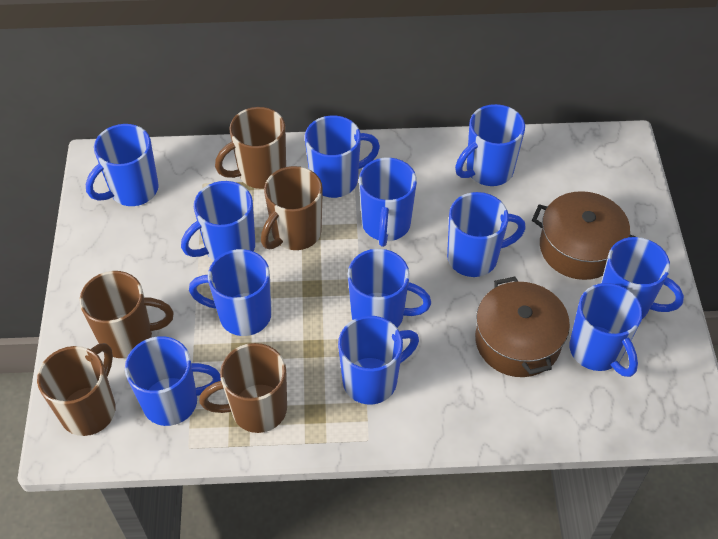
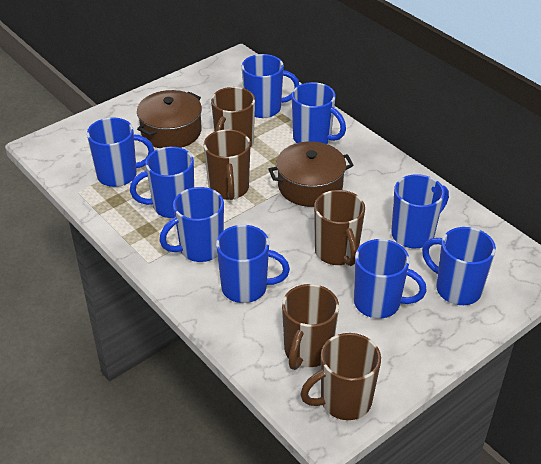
blue mug: [86,124,159,206] [125,336,221,426] [181,181,255,261] [189,249,272,336] [305,115,380,198] [338,316,419,405] [347,249,431,328] [359,158,417,247] [447,192,526,277] [455,104,525,186] [569,283,643,377] [601,237,684,319] = 12 -> [87,118,154,187] [130,147,194,218] [159,187,224,262] [216,225,290,303] [242,54,299,118] [292,82,346,144] [354,239,427,318] [391,174,449,248] [422,227,496,305] = 9

